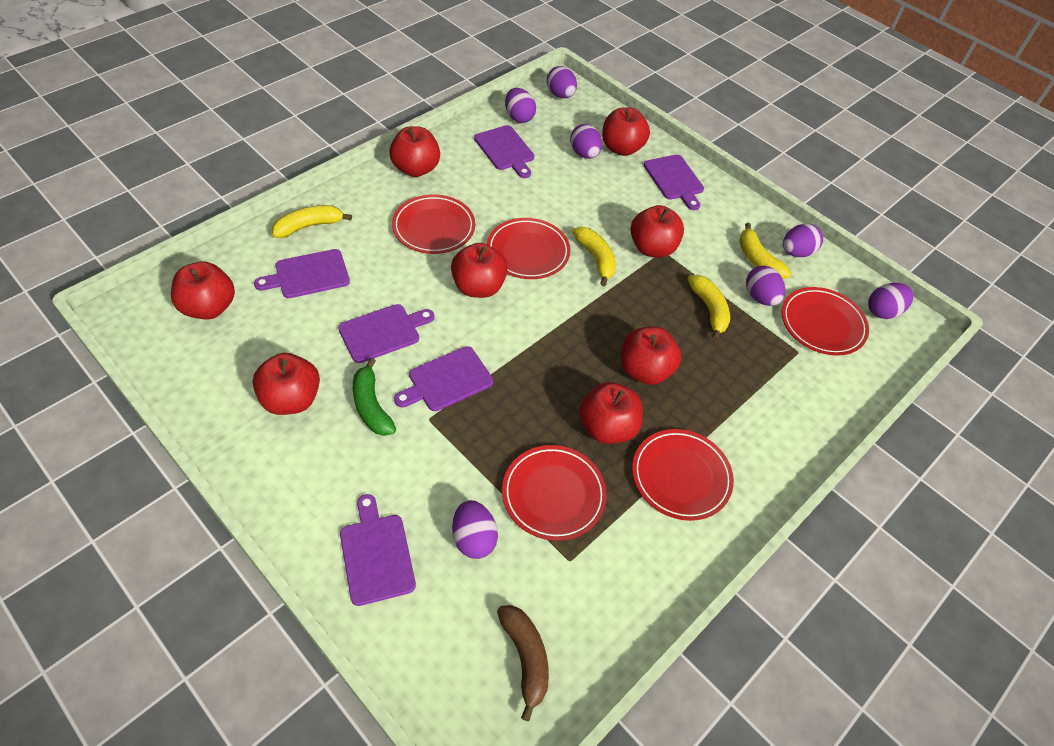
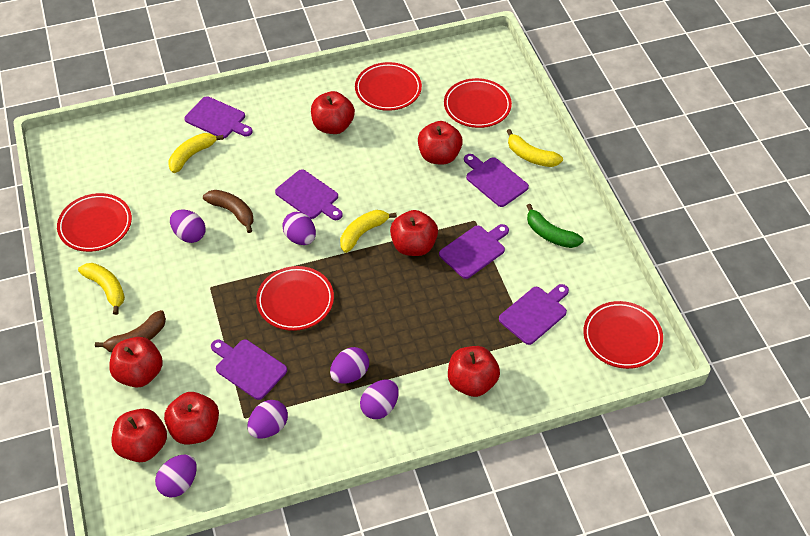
brown banana: [497,605,549,721] = 1 -> [95,310,166,352] [203,190,253,233] = 2
purple egg: [452,500,498,559] [505,88,536,123] [547,66,577,98] [570,124,602,159] [746,266,785,306] [783,224,823,257] [868,283,914,319] = 7 -> [155,454,197,497] [170,209,206,243] [247,400,288,439] [282,212,316,245] [330,347,369,384] [360,379,399,419] = 6
red apple: [171,261,235,320] [253,353,320,415] [389,126,440,177] [451,243,508,298] [579,382,643,444] [602,107,650,156] [621,327,682,385] [631,205,684,257] = 8 -> [109,337,163,388] [112,409,167,462] [164,392,219,444] [311,91,355,134] [390,210,438,256] [418,121,463,165] [448,346,500,397] = 7

